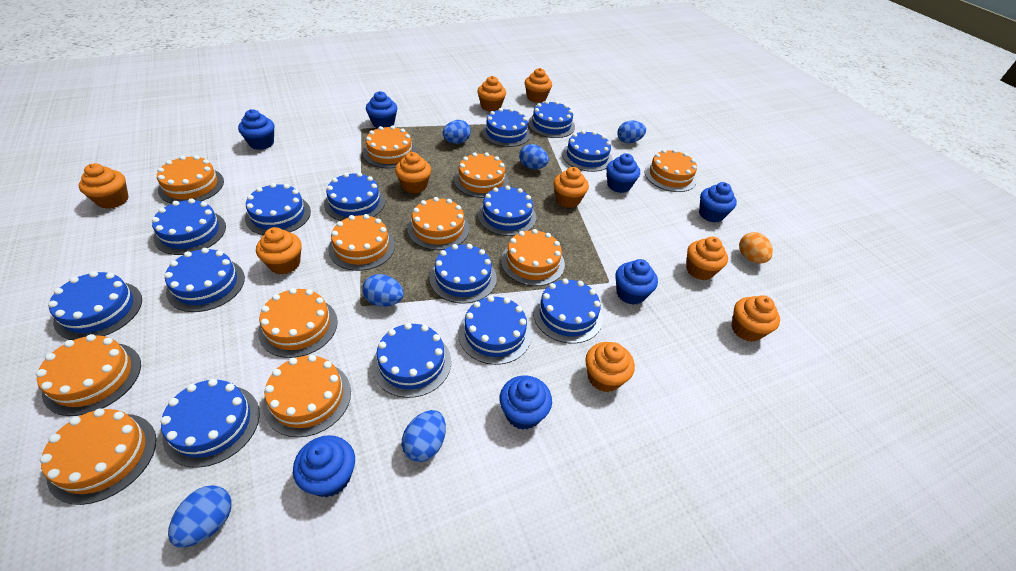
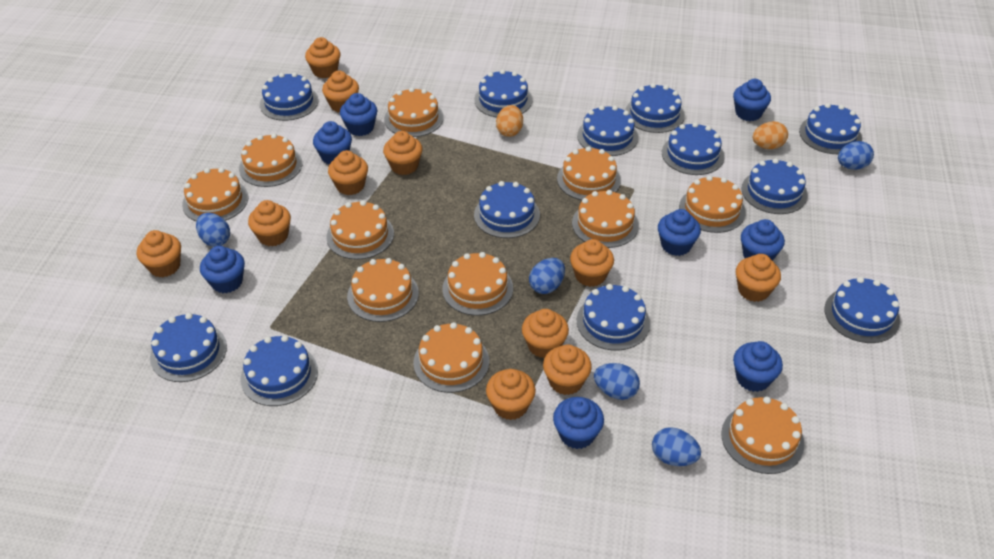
blue cake: [48,271,142,340] [152,198,226,255] [160,379,260,468] [164,248,245,312] [245,183,311,235] [324,172,385,221] [372,323,451,398] [429,244,497,304] [458,296,531,365] [478,185,536,236] [482,108,531,147] [528,101,575,138] [533,278,603,343] [562,130,612,172] = 14 -> [150,313,227,382] [240,335,318,406] [260,73,319,121] [474,70,533,117] [474,181,540,238] [577,105,638,156] [577,284,650,351] [625,83,685,133] [662,122,724,175] [741,158,808,214] [799,103,862,154] [825,277,900,343] = 12
blue cupcake: [238,109,274,150] [293,435,355,497] [366,91,398,128] [500,375,552,430] [606,153,640,193] [615,259,658,305] [699,182,737,223] = 7 -> [200,246,245,293] [313,121,352,165] [340,93,377,136] [553,397,604,449] [658,209,701,256] [733,79,771,121] [733,341,783,392] [741,219,785,261] = 8
blue egg: [168,485,231,548] [362,274,404,307] [401,410,446,462] [443,120,471,144] [519,144,549,169] [617,120,646,143] = 6 -> [196,213,230,247] [529,258,565,294] [594,363,640,400] [652,427,701,466] [838,141,874,170] = 5
orange cupcake: [79,163,129,209] [256,227,302,274] [395,152,431,193] [477,76,506,112] [525,68,552,103] [553,167,589,208] [585,342,635,392] [686,237,728,280] [731,295,780,342] = 9 -> [137,230,181,277] [248,200,291,247] [305,37,340,78] [322,71,359,112] [328,150,368,195] [383,131,423,175] [486,369,536,420] [522,309,569,358] [543,344,592,395] [570,239,614,287] [736,254,781,302] = 11
orange egg: [739,232,773,263] = 1 -> [496,105,523,137] [753,121,788,149] = 2

